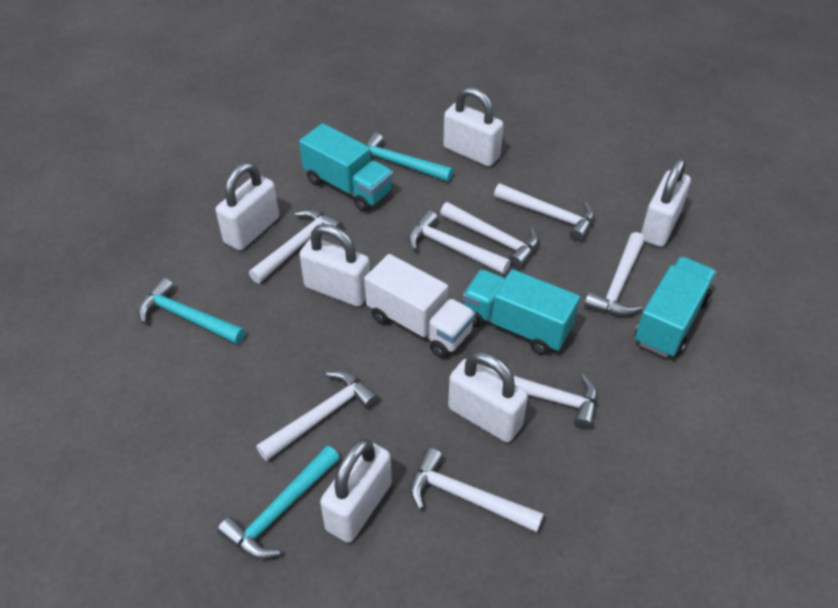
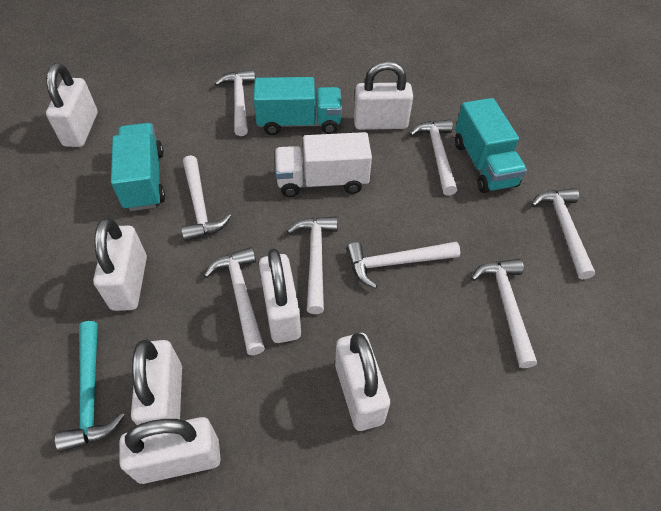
turquoise hammer: [138,277,245,344] [217,446,340,559] [365,133,453,182] = 3 -> [55,321,125,452] = 1
white padlock: [216,162,279,250] [299,224,370,307] [320,438,392,543] [443,87,503,166] [448,351,528,442] [641,158,691,247] = 6 -> [46,63,98,147] [93,218,147,311] [120,417,221,484] [131,339,182,425] [259,249,301,343] [335,333,390,431] [354,61,413,130] = 7

